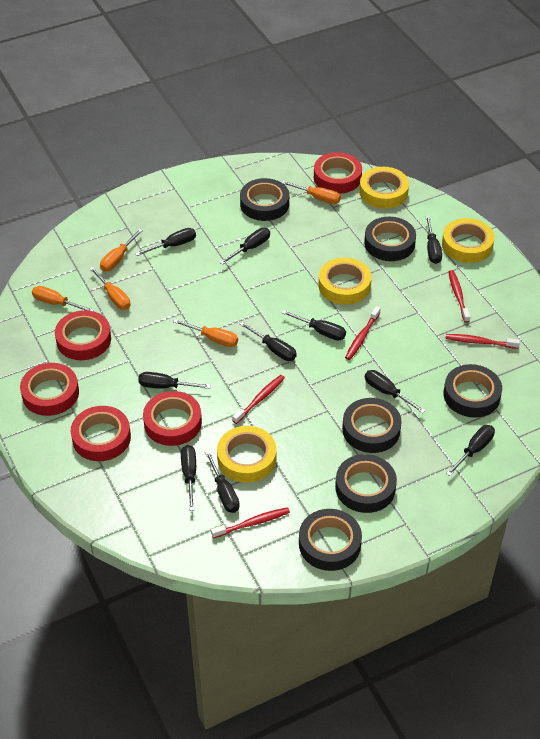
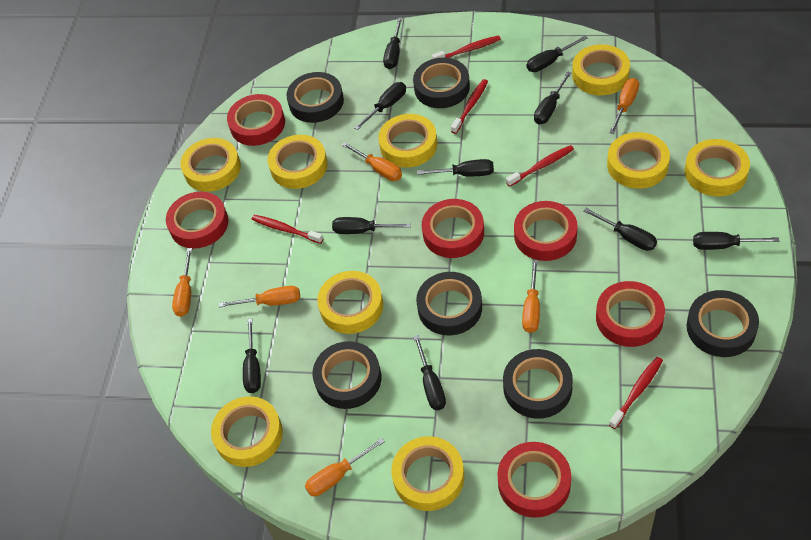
orange screwdriver: [32,286,94,311] [90,267,130,310] [100,229,143,271] [173,319,238,347] [281,181,341,204] = 5 -> [172,248,192,317] [219,286,300,307] [305,438,385,496] [342,142,402,181] [522,260,540,333] [609,78,639,134] = 6
red tape: [20,363,79,416] [55,310,111,360] [71,406,131,461] [143,391,202,446] [314,152,362,194] = 5 -> [166,192,228,249] [227,94,285,146] [422,199,484,258] [497,442,571,518] [514,201,578,261] [596,281,665,347] = 6
yellow tape: [217,426,276,483] [318,258,372,305] [359,167,409,209] [442,218,495,263] = 4 -> [180,138,241,192] [211,396,283,467] [268,135,328,189] [317,271,383,334] [378,114,438,168] [391,436,465,511] [572,44,630,96] [607,132,670,189] [685,139,750,196] = 9

